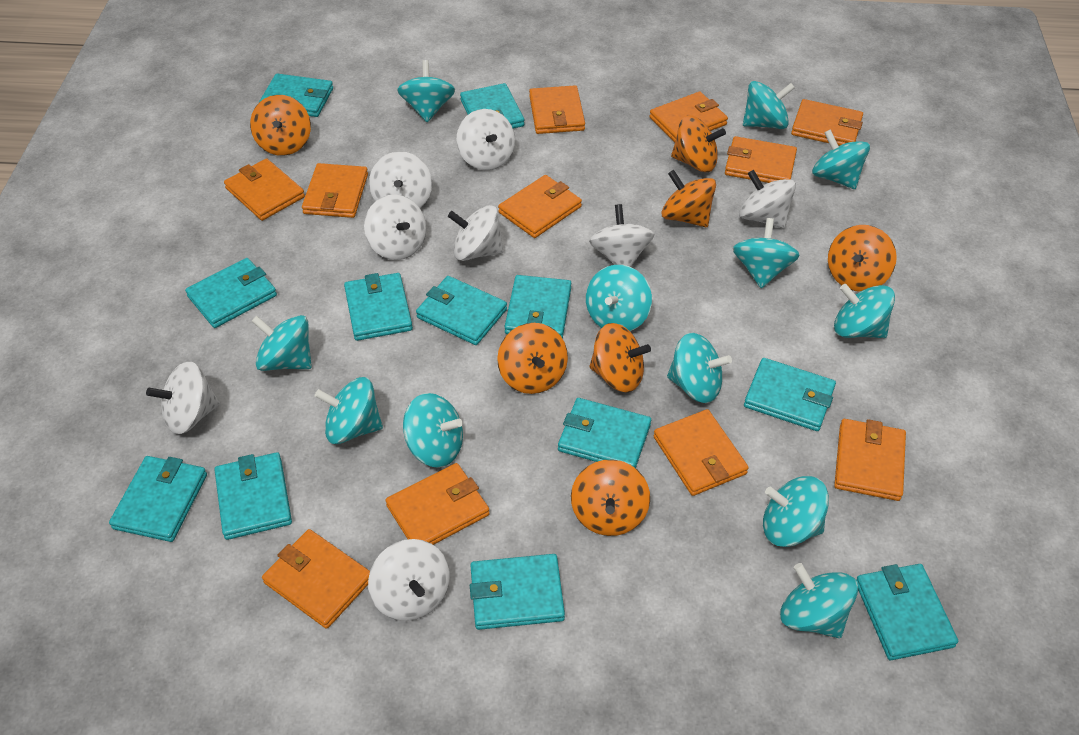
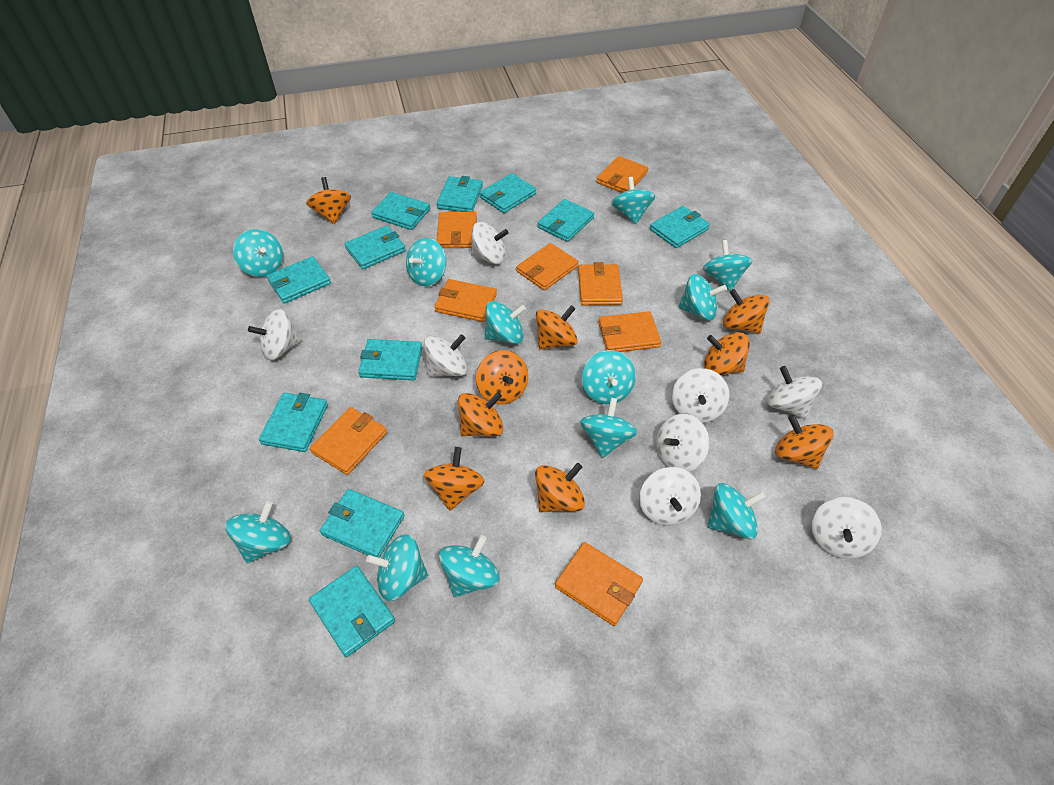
orange spinning top: [250,95,311,156] [497,323,568,394] [571,460,650,536] [589,323,651,393] [662,170,716,227] [671,115,726,172] [828,225,897,292] = 7 -> [306,177,351,224] [424,447,485,511] [458,392,504,437] [476,350,528,405] [535,463,585,512] [536,305,578,349] [704,332,750,376] [723,289,770,334] [775,415,834,469] = 9
orange wallet: [224,158,305,221] [262,529,370,629] [302,163,368,218] [385,463,490,545] [498,175,582,238] [529,85,585,134] [649,92,728,142] [653,409,749,496] [725,136,797,183] [791,99,863,146] [834,419,906,501] = 11 -> [310,407,387,475] [434,279,497,322] [437,212,477,248] [516,243,579,290] [555,542,643,626] [578,262,623,305] [596,156,648,193] [598,311,661,352] = 8
turquoise wallet: [109,456,207,542] [185,258,277,328] [214,452,292,540] [259,73,333,117] [344,273,413,341] [416,276,507,345] [460,83,524,129] [470,554,565,630] [504,275,571,338] [558,398,651,468] [744,358,836,431] [856,564,958,660] = 12 -> [259,392,328,452] [267,256,331,304] [309,566,395,657] [320,489,405,558] [344,225,406,269] [358,339,423,380] [371,192,430,230] [437,176,483,212] [480,173,536,213] [537,199,594,242] [650,206,710,248] = 11

